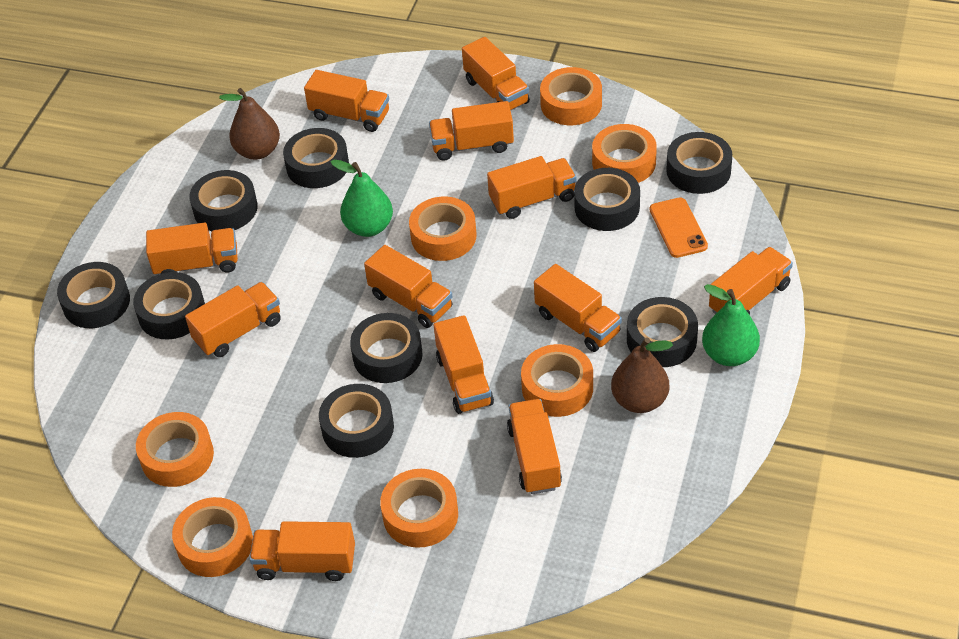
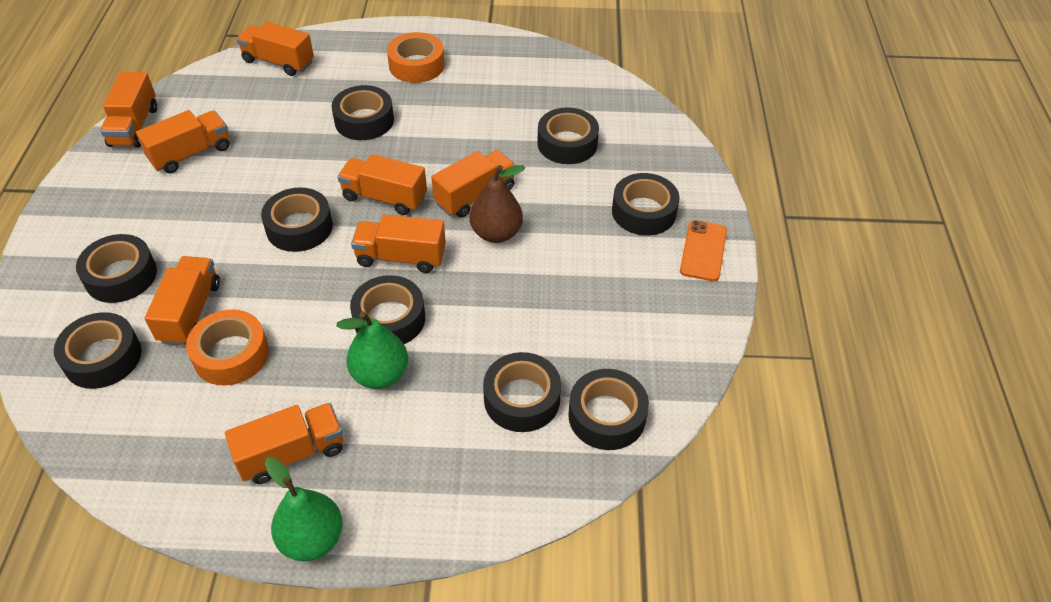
brown pear: [219,88,280,160] [611,338,673,413] = 2 -> [470,165,526,243] = 1
orange tape: [136,412,214,487] [172,497,253,577] [380,469,458,548] [409,197,476,261] [521,344,593,417] [540,67,602,125] [592,124,657,183] = 7 -> [186,309,269,386] [387,32,445,83] = 2
orange truck: [146,223,238,275] [185,282,281,357] [250,521,355,581] [304,70,389,132] [364,245,453,328] [429,101,514,161] [434,315,494,414] [462,37,530,111] [487,156,577,219] [507,399,562,494] [534,264,622,352] [709,247,793,315] = 12 -> [100,72,157,148] [136,110,230,173] [145,256,220,346] [225,403,343,484] [236,22,314,76] [337,154,427,215] [351,214,446,273] [431,150,516,218] = 8

